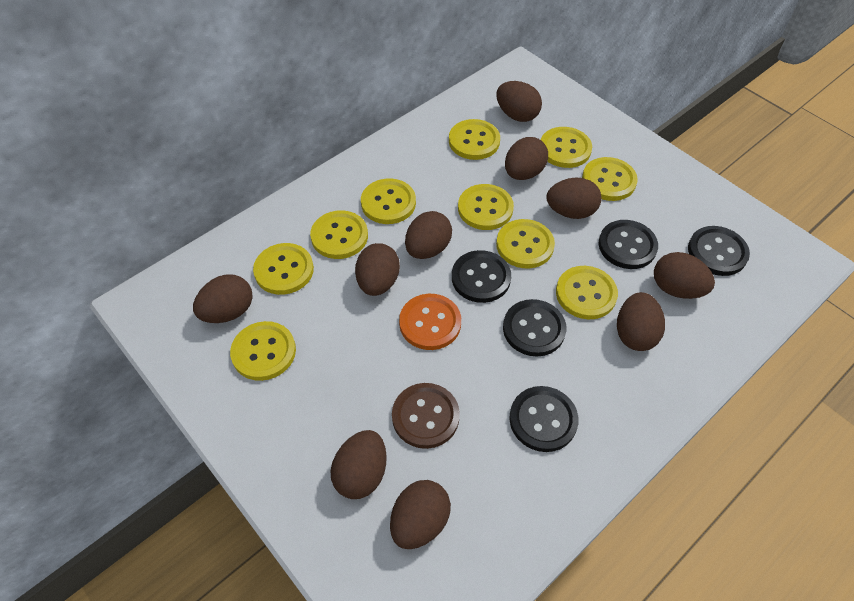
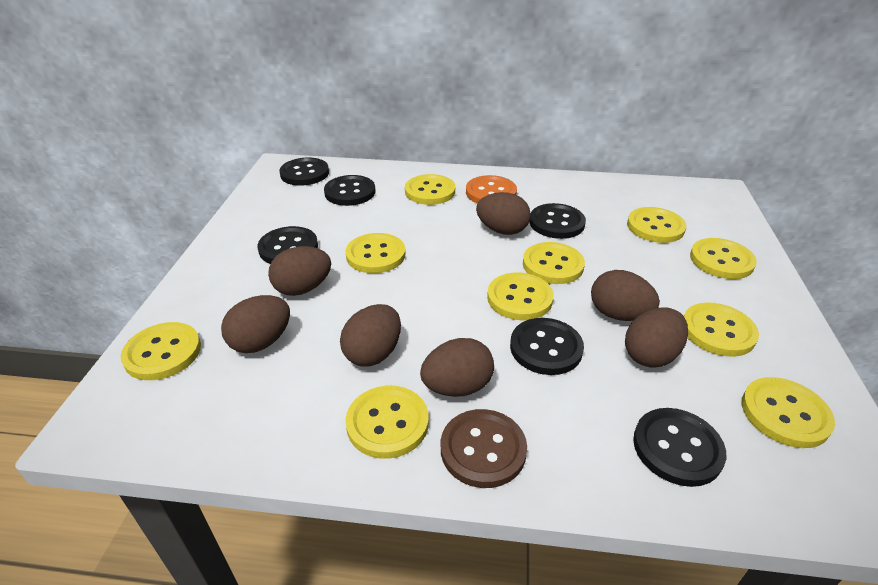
black button: [452,250,511,303] [503,299,566,356] [509,386,578,452] [598,220,658,269] [688,226,750,276] = 5 -> [258,226,318,264] [279,157,329,186] [324,175,376,206] [510,318,584,375] [529,203,586,239] [633,408,726,487] = 6
brown egg: [193,274,253,323] [331,430,387,499] [355,243,400,296] [390,480,451,549] [405,211,452,259] [496,81,542,122] [505,137,548,180] [547,177,602,219] [617,292,665,351] [654,252,715,299] = 10 -> [221,295,290,353] [268,246,331,296] [340,304,401,367] [420,338,494,397] [476,192,531,235] [591,270,660,321] [625,308,688,368] = 7

